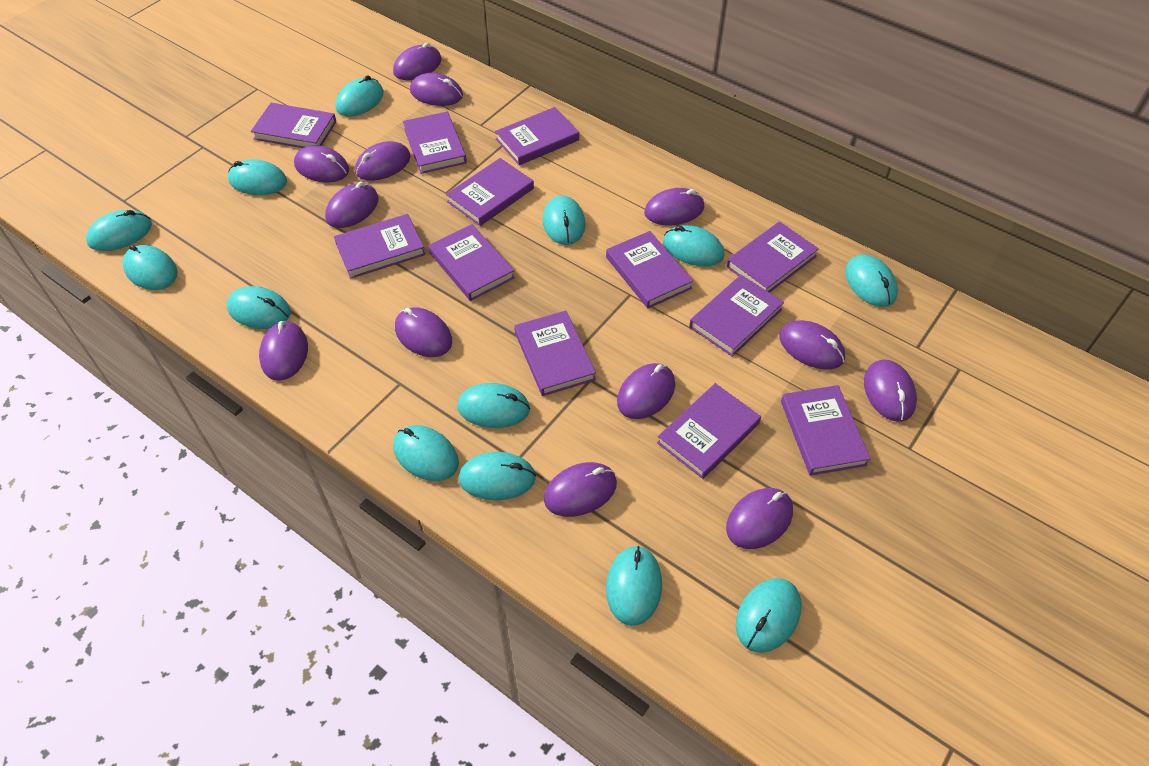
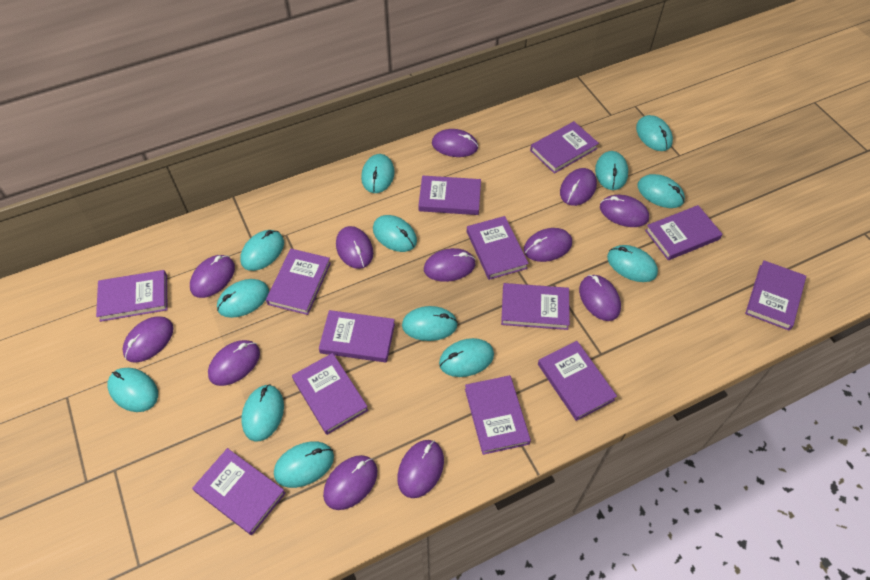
purple book: [251,103,336,148] [334,214,425,279] [403,112,467,174] [428,224,515,301] [446,158,534,226] [495,107,579,165] [514,311,596,396] [606,231,693,308] [657,383,761,479] [689,275,784,357] [726,221,819,293] [781,385,871,476] = 12 -> [96,270,167,322] [192,448,286,535] [266,249,331,315] [292,353,368,435] [319,310,395,363] [418,176,481,215] [465,375,531,455] [467,216,529,280] [501,283,570,330] [530,121,599,174] [538,341,617,421] [645,205,722,260] [745,260,806,330] = 13
purple mouse: [259,321,308,381] [294,145,349,182] [325,182,378,228] [355,141,410,181] [393,43,442,80] [395,307,452,357] [410,73,463,106] [544,462,617,517] [617,363,675,419] [644,188,704,226] [726,488,793,549] [779,320,845,370] [864,360,917,422] = 13 -> [122,316,174,363] [190,255,235,298] [208,340,260,386] [323,455,378,510] [336,226,373,269] [397,440,444,498] [424,248,476,282] [432,129,478,157] [524,228,572,262] [560,168,597,206] [579,275,621,321] [600,195,649,227] = 12

